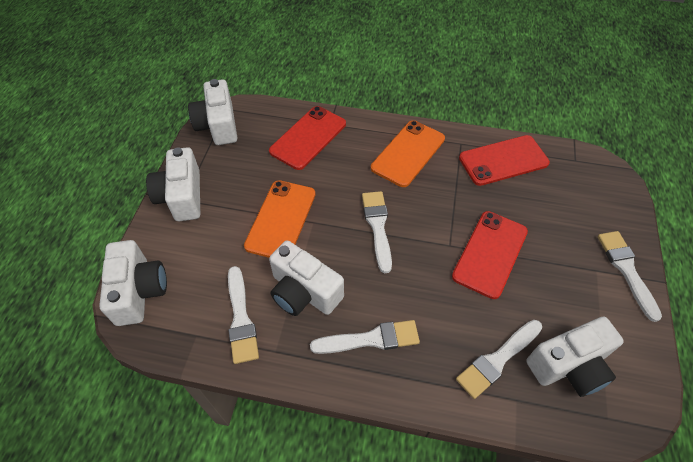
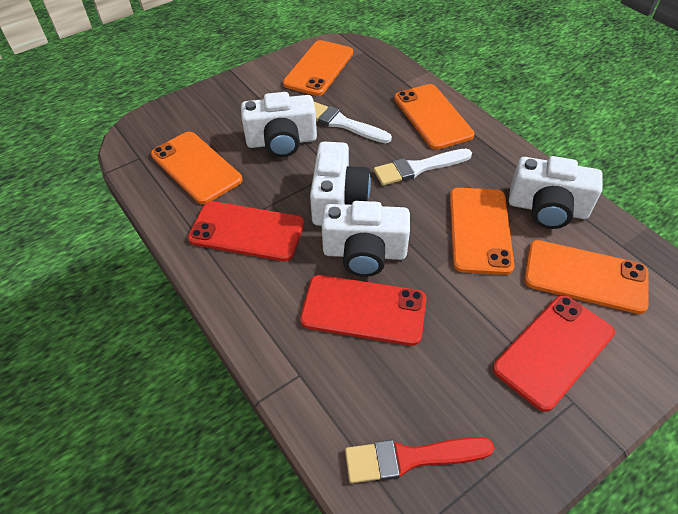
orange phone: [244,180,315,258] [371,120,445,187] = 2 -> [151,132,243,204] [283,40,353,96] [394,84,474,150] [450,188,514,275] [524,240,649,314] = 5
red brush: none = 0 -> [345,437,494,483] = 1
white brush: [228,266,259,364] [310,320,420,354] [362,191,392,273] [456,320,542,399] [597,231,662,322] = 5 -> [314,102,392,143] [374,148,472,186] = 2
white camera: [99,240,167,326] [146,147,200,221] [188,79,237,145] [269,240,344,316] [526,317,624,397] = 5 -> [241,92,317,157] [310,142,371,226] [322,201,410,277] [509,156,603,229] = 4

